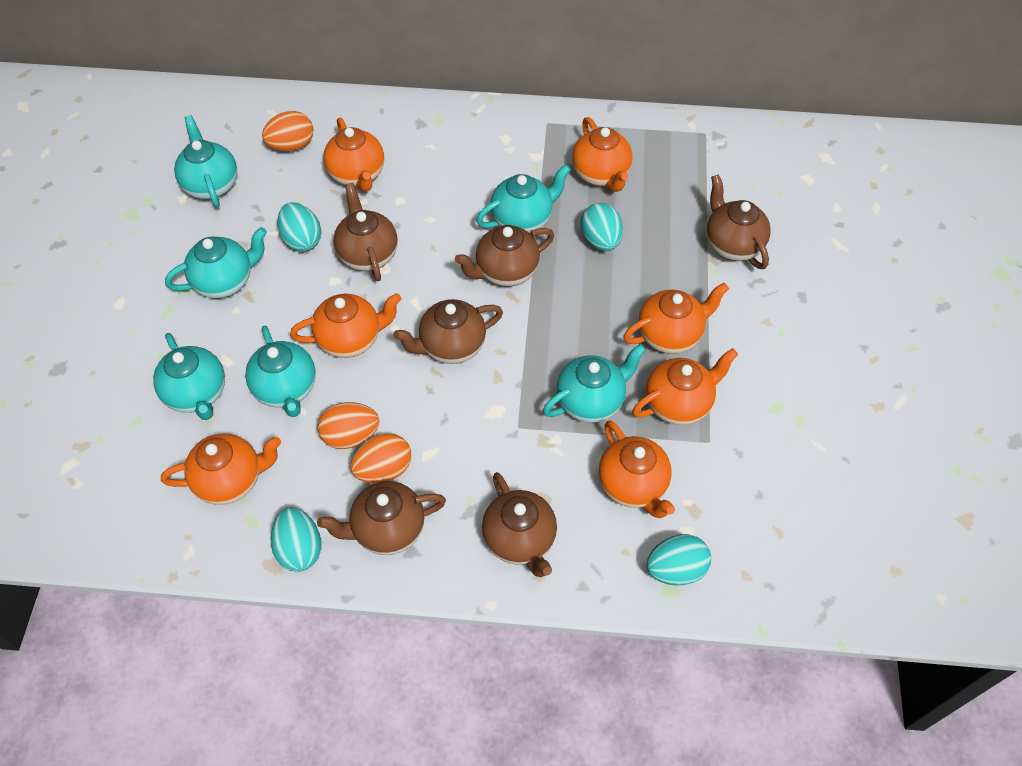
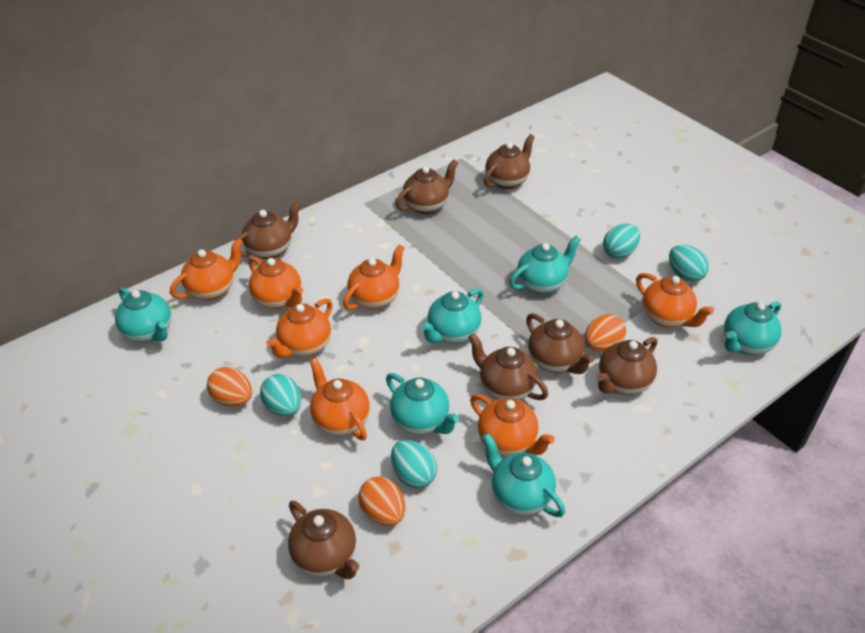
brown teapot: [317,481,446,555] [334,182,398,281] [393,299,503,364] [455,225,554,287] [482,472,557,577] [706,174,771,269] = 6 -> [234,201,301,259] [288,501,359,579] [395,160,458,214] [468,333,548,400] [484,134,535,189] [526,313,594,374] [597,337,657,395] = 7

